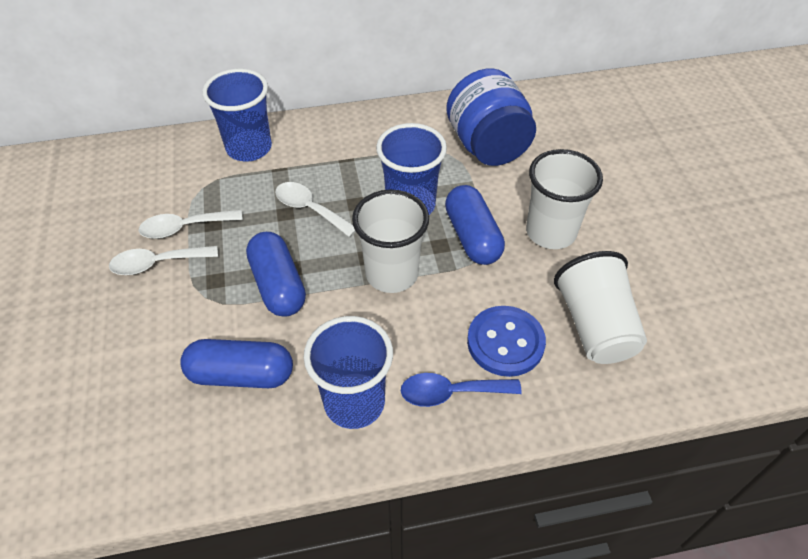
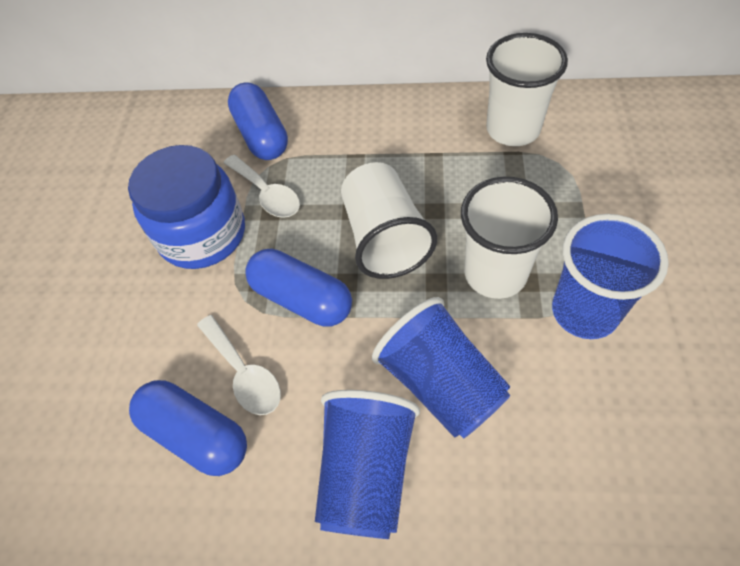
blue button: [467,306,546,377] = 1 -> none = 0
blue spoon: [401,373,522,407] = 1 -> none = 0
white spoon: [109,246,218,275] [138,210,243,239] [275,182,356,237] = 3 -> [197,315,281,415] [224,155,300,218] = 2

